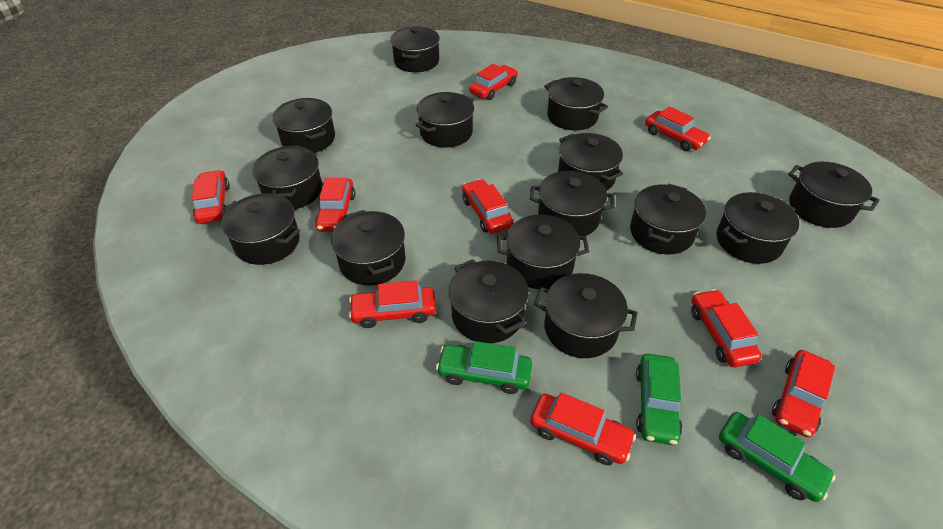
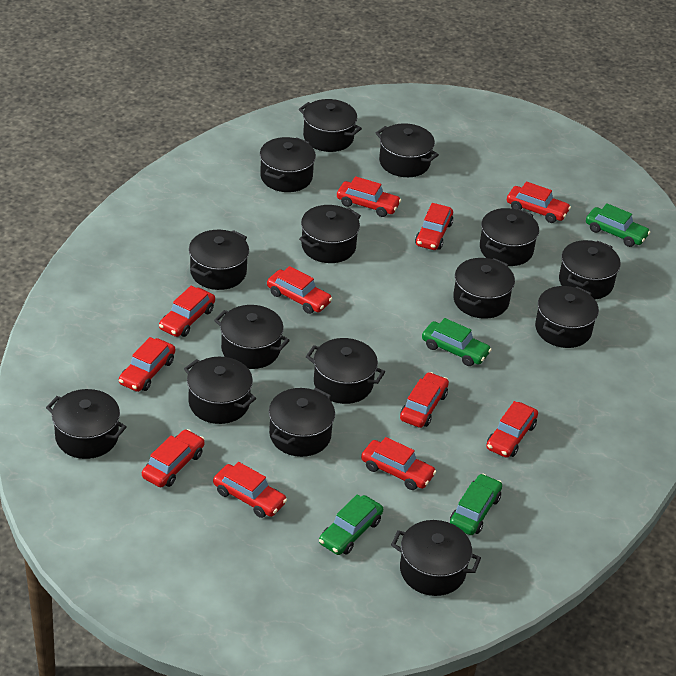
green car: [436,341,532,394] [636,354,683,445] [719,412,836,502] = 3 -> [319,495,383,555] [422,318,492,366] [450,474,502,535] [586,203,650,247] = 4
red car: [192,170,230,224] [315,178,355,232] [349,280,436,328] [462,179,513,234] [469,64,518,100] [530,393,636,466] [645,106,711,151] [691,289,762,367] [772,350,835,437] = 9 -> [119,337,175,392] [142,429,205,487] [159,286,215,337] [213,462,287,518] [267,266,332,314] [337,176,401,217] [361,437,436,490] [400,372,449,428] [415,203,453,250] [486,401,538,458] [507,181,571,223] = 11

